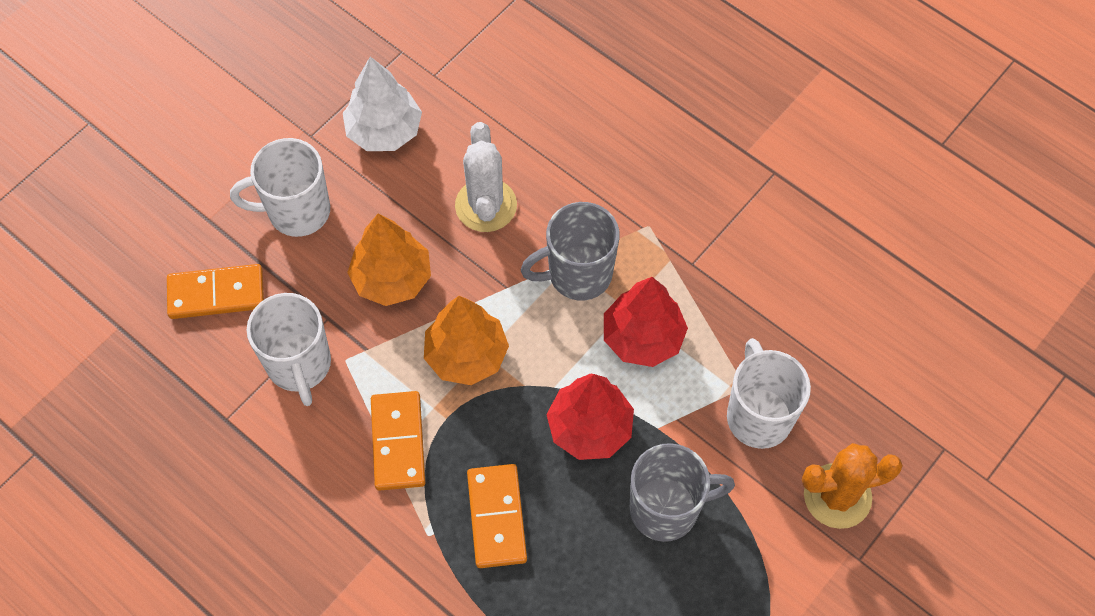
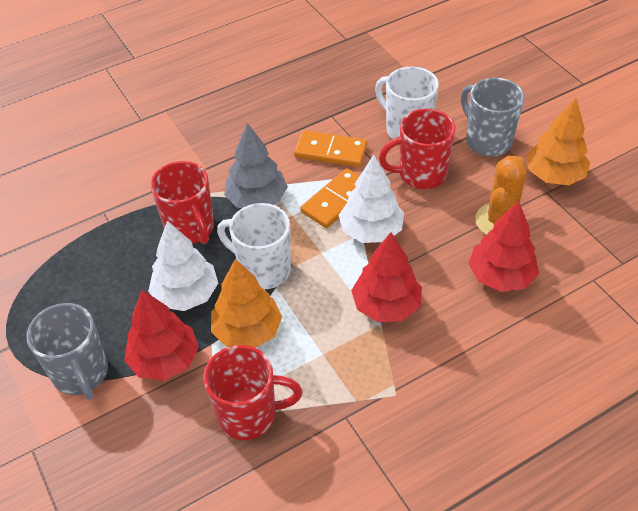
grey tree: none = 0 -> [224,123,288,208] = 1
orange domino: [167,264,264,319] [371,391,426,491] [467,464,527,568] = 3 -> [294,130,367,167] [300,168,359,228] = 2
red mug: none = 0 -> [150,161,214,244] [203,345,302,440] [379,109,455,189] = 3
red tree: [546,374,634,460] [604,277,688,367] = 2 -> [124,290,199,381] [351,232,422,322] [468,201,539,292] = 3
white cactus: [455,122,517,232] = 1 -> none = 0
white mug: [230,138,330,237] [247,293,331,406] [727,338,811,449] = 3 -> [217,203,291,289] [375,67,439,139] = 2
white tree: [343,57,422,151] = 1 -> [148,221,218,311] [339,155,404,243] = 2

